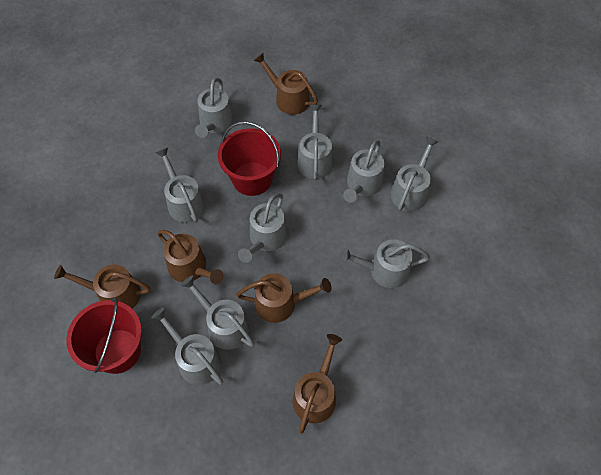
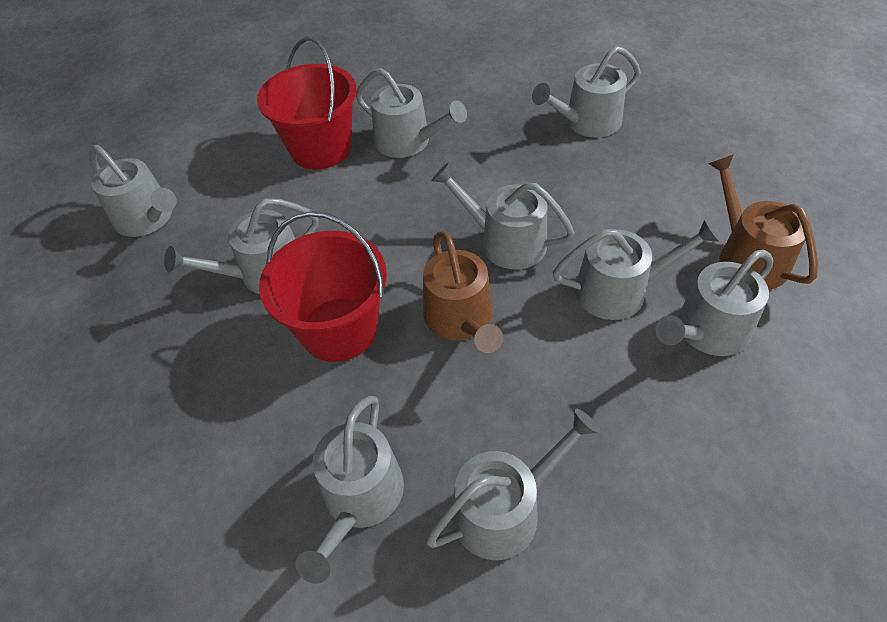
brown watering can: [54,264,151,309] [157,230,224,284] [236,273,332,323] [254,53,318,115] [293,334,342,434] = 5 -> [423,231,503,353] [708,154,818,290] = 2

